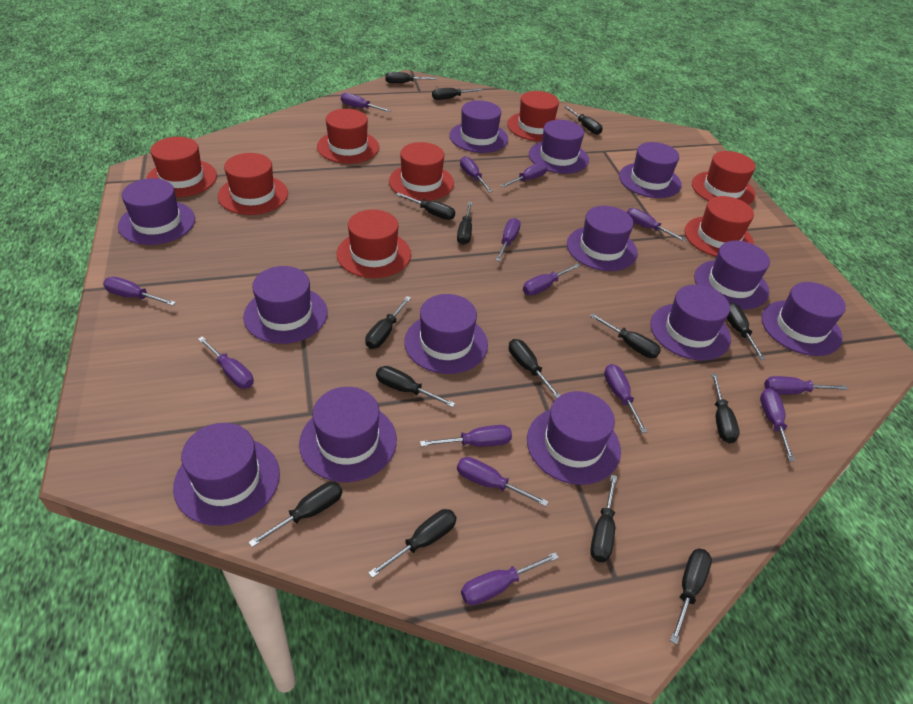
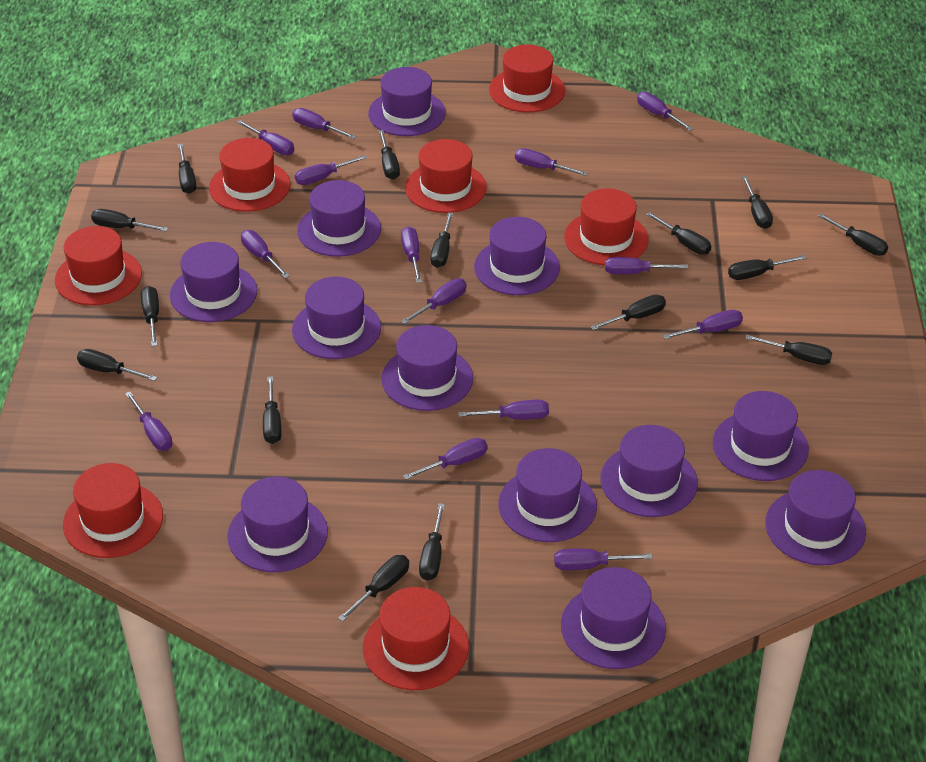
purple hat: [118,178,195,245] [173,423,280,526] [243,266,328,344] [299,387,397,482] [404,294,488,374] [449,100,508,153] [527,391,621,485] [529,120,589,174] [567,206,638,271] [619,142,681,198] [650,285,731,360] [694,240,770,310] [761,282,846,356] = 13 -> [170,242,257,322] [227,476,328,572] [292,277,381,359] [297,180,381,257] [368,67,446,136] [381,325,473,411] [474,217,560,295] [498,448,597,542] [561,567,666,669] [600,425,698,517] [713,391,809,481] [765,470,866,566] = 12
red hat: [146,137,217,197] [218,153,288,215] [317,109,379,164] [337,210,411,278] [389,142,454,201] [507,91,559,141] [685,196,754,257] [692,151,756,205] = 8 -> [55,226,142,306] [63,463,163,558] [209,138,291,212] [363,587,469,690] [405,139,487,213] [489,44,565,113] [564,188,649,265] = 7

